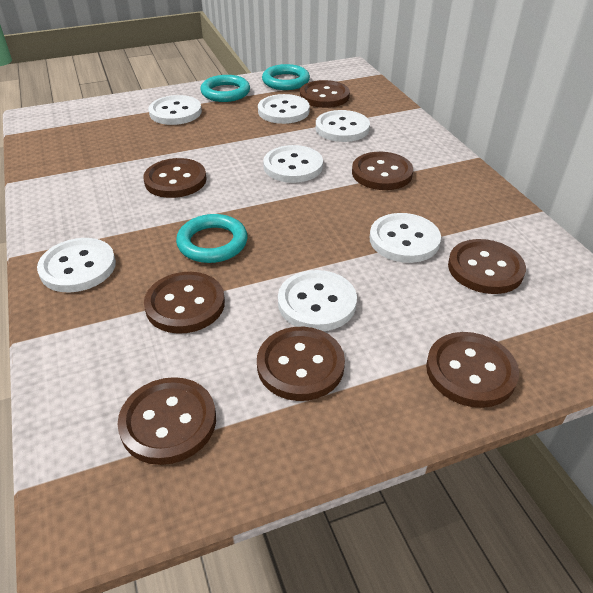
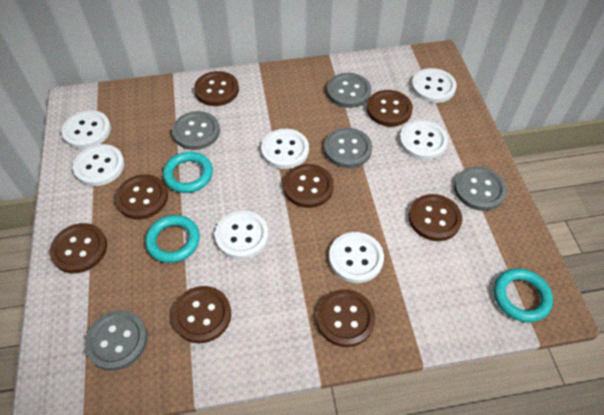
grey button: none = 0 -> [84,310,148,371] [172,111,220,150] [324,128,372,168] [327,73,371,108] [454,167,507,211] = 5

